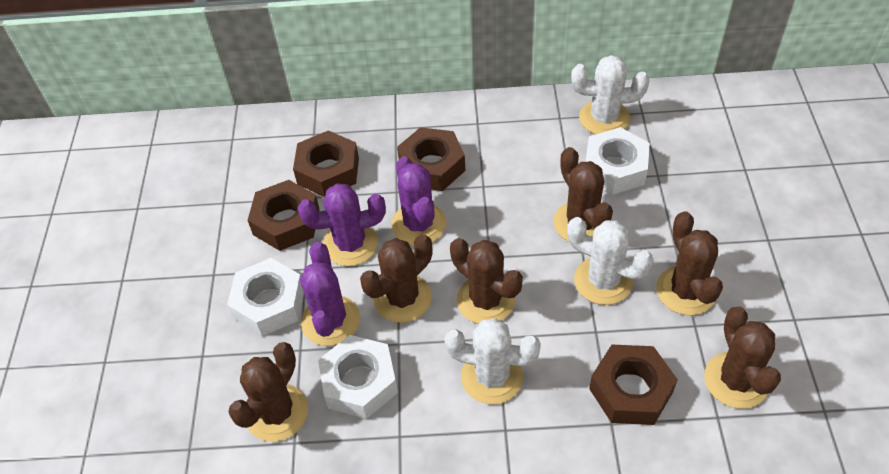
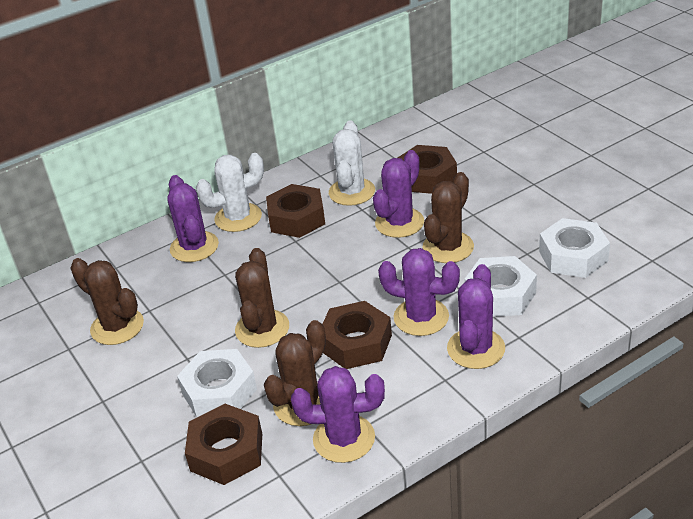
brown cactus: [228,342,308,442] [360,234,433,323] [450,238,523,324] [553,147,613,242] [656,211,723,315] [704,306,781,409] = 6 -> [70,258,144,345] [235,248,289,348] [264,320,326,426] [422,172,474,263] = 4
purple cactus: [298,183,386,266] [300,242,360,346] [391,157,447,246] = 3 -> [167,175,219,262] [291,366,385,463] [373,150,424,238] [378,248,460,336] [447,264,505,369] = 5
white cactus: [444,318,541,404] [567,217,653,305] [571,55,649,135] = 3 -> [196,153,264,232] [329,121,375,206] = 2

